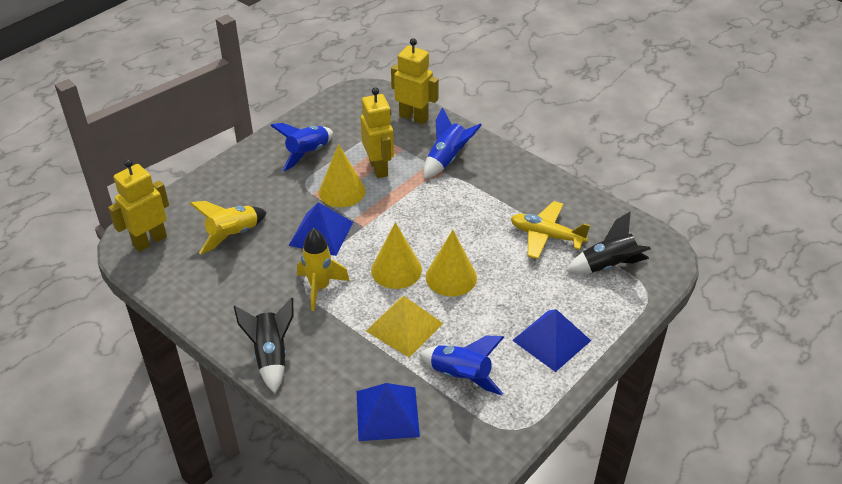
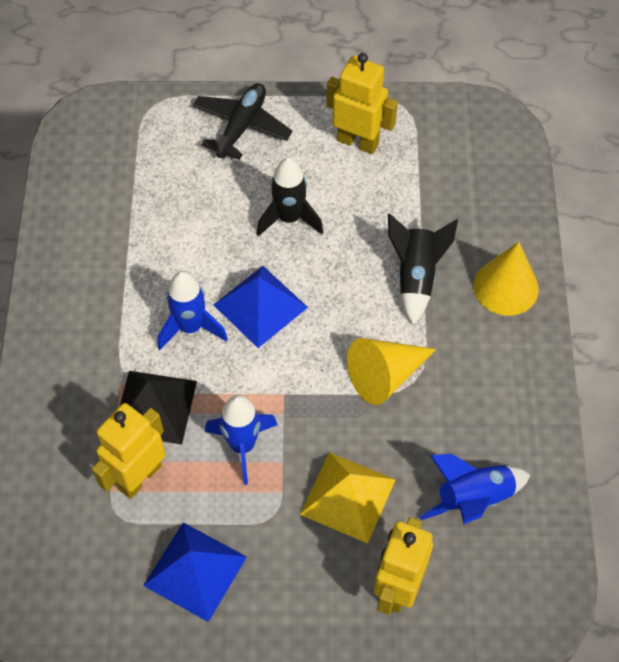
black plane: none = 0 -> [193,83,293,160] = 1
black pyramid: none = 0 -> [120,371,197,445] = 1
blue pyramid: [288,202,353,256] [357,383,420,441] [512,309,591,372] = 3 -> [143,522,247,622] [213,266,308,348] = 2
yellow cone: [319,144,366,207] [371,222,422,289] [426,230,477,297] = 3 -> [347,338,436,405] [474,242,539,316] = 2
yellow plane: [511,201,590,259] = 1 -> none = 0
yellow rocket: [190,201,267,254] [297,228,350,311] = 2 -> none = 0

